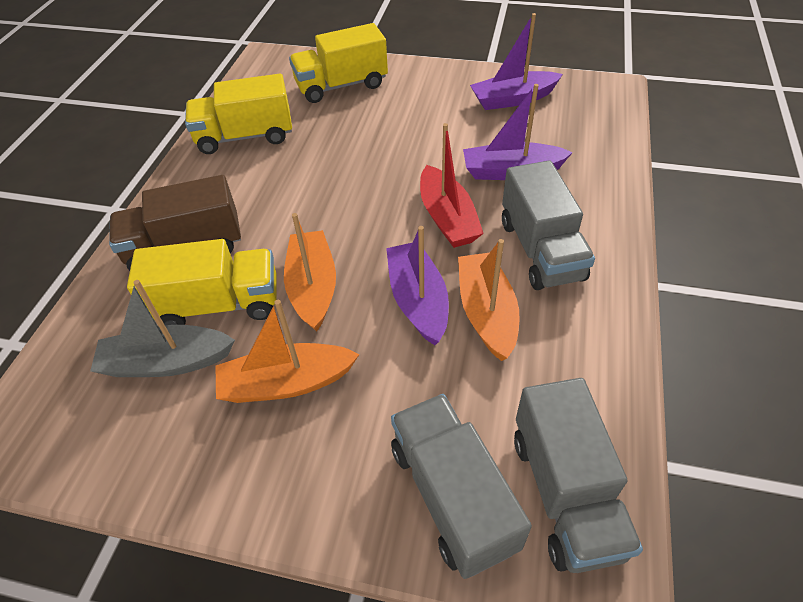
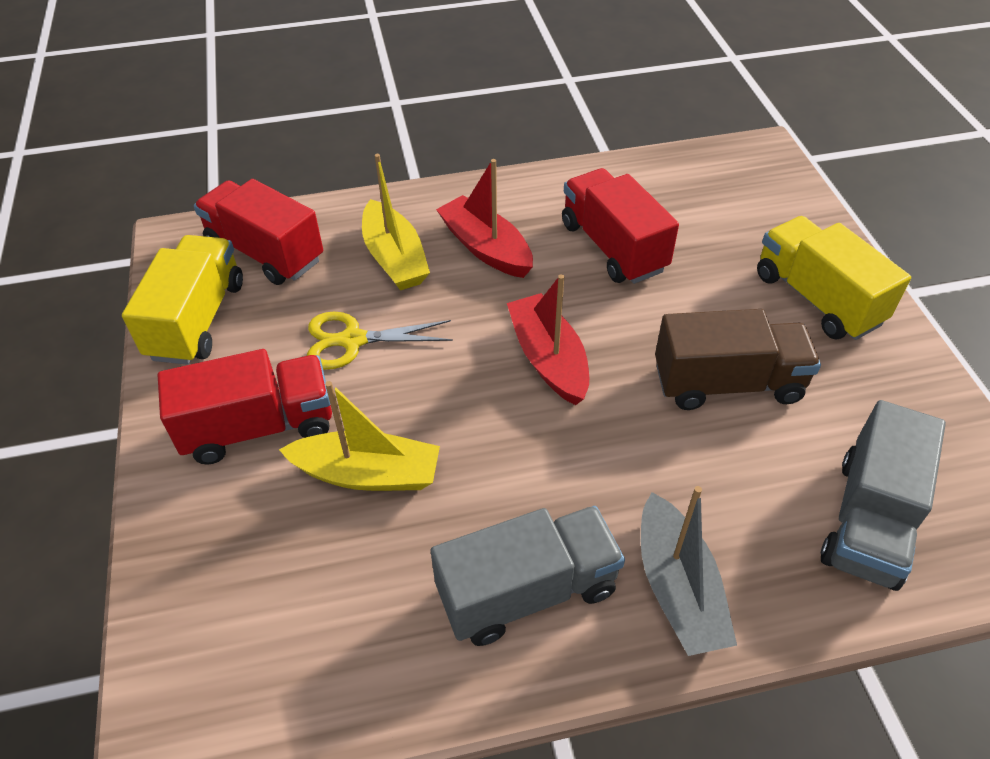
grey truck: [391,394,532,579] [502,161,595,290] [514,378,643,573] = 3 -> [431,506,625,646] [821,400,946,591] = 2
orange boat: [216,300,360,403] [284,213,336,332] [458,239,520,361] = 3 -> none = 0
purple boat: [386,226,449,345] [463,84,573,180] [470,13,563,110] = 3 -> none = 0
red boat: [420,123,484,248] = 1 -> [436,159,533,278] [507,274,589,405] = 2
red truck: none = 0 -> [158,349,332,465] [194,179,323,285] [562,168,679,284] = 3
yellow boat: none = 0 -> [279,381,440,491] [362,154,430,290] = 2
yellow scissors: none = 0 -> [307,312,453,370] = 1
yellow truck: [127,239,277,325] [185,74,292,154] [289,23,388,103] = 3 -> [122,235,243,365] [757,216,911,340] = 2

